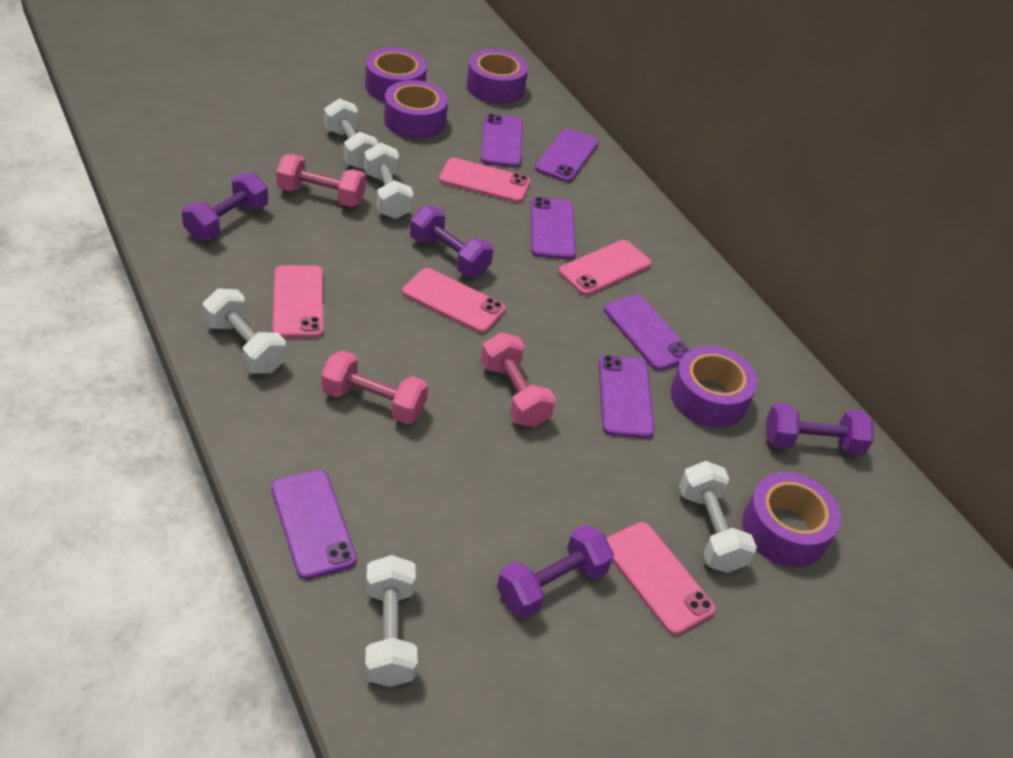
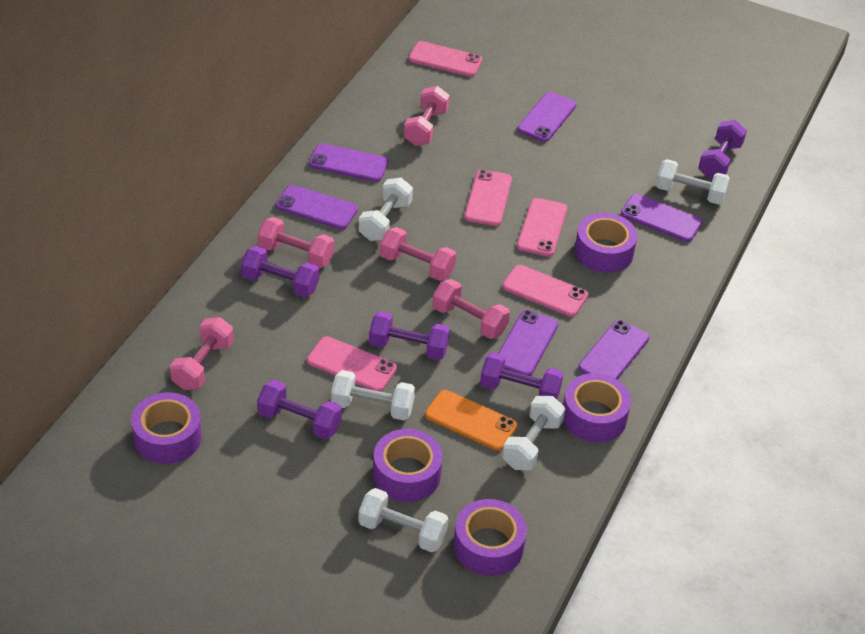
orange phone: none = 0 -> [425,390,517,451] = 1
pink dumbbell: [276,154,366,207] [321,351,428,424] [481,332,556,427] = 3 -> [170,317,234,390] [258,217,334,268] [380,227,456,281] [404,86,450,146] [432,279,510,339] = 5
purple dumbbell: [182,172,268,241] [410,205,493,277] [497,525,614,619] [766,403,874,456] = 4 -> [241,246,319,297] [257,380,342,440] [369,311,450,360] [480,352,563,399] [699,120,747,179] = 5

